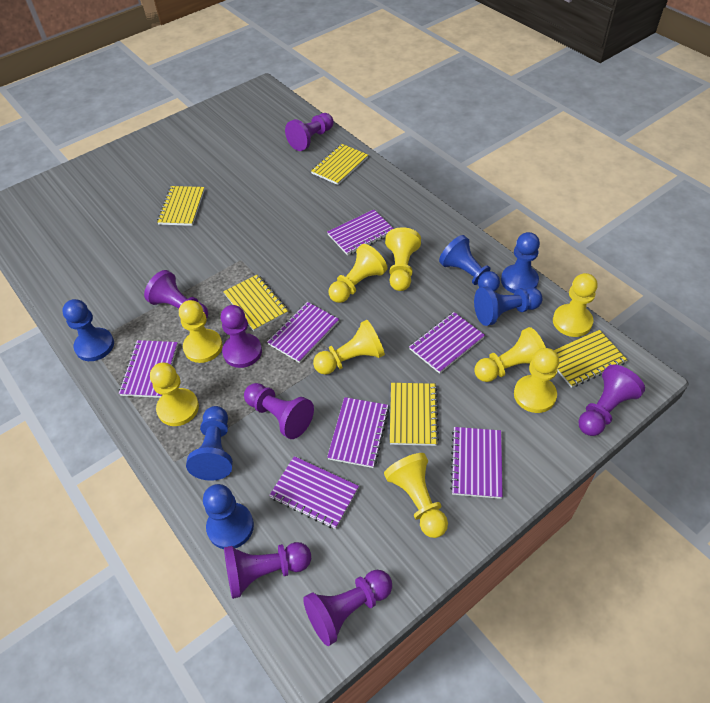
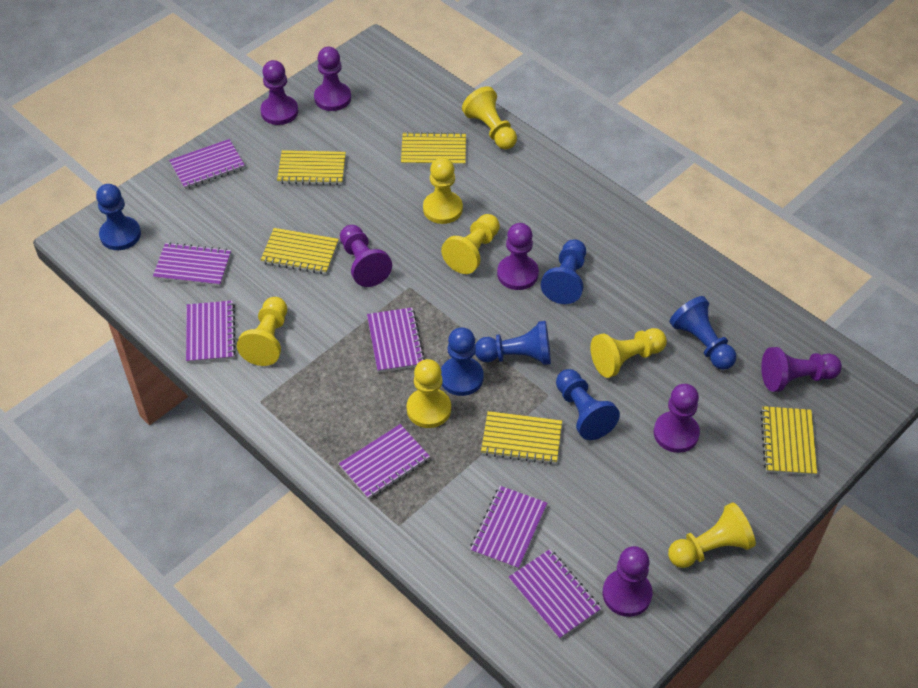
yellow pawn: [150,363,199,426] [179,300,223,363] [313,320,385,375] [328,244,387,303] [384,453,448,538] [385,227,421,291] [474,327,546,382] [514,348,559,413] [553,273,598,337] = 9 -> [237,297,287,366] [407,359,451,428] [423,157,463,224] [441,214,500,274] [462,86,517,150] [590,328,667,378] [668,502,756,568] = 7

